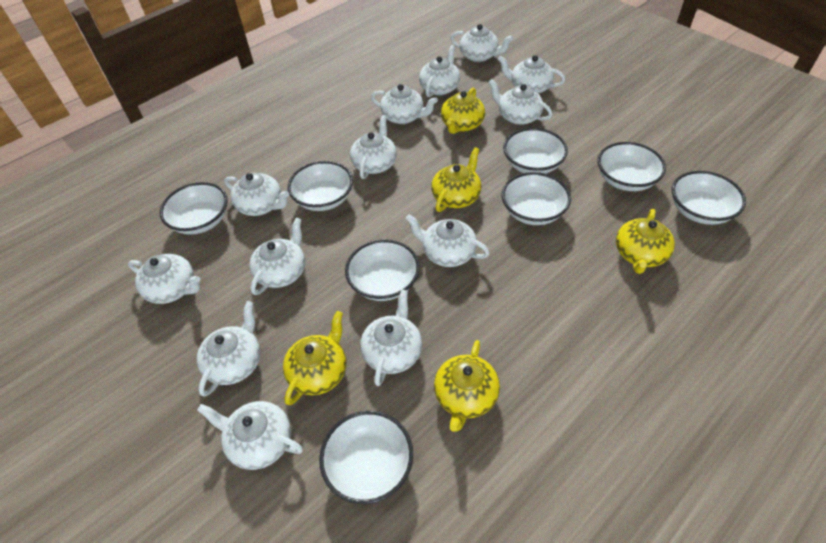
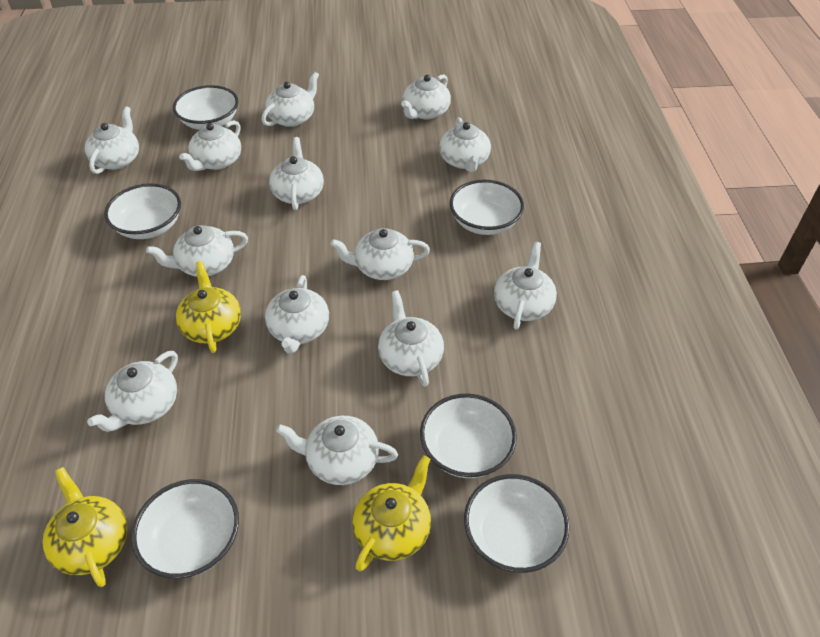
white bowl: [160,182,228,235] [288,161,353,211] [319,411,413,504] [345,239,420,301] [502,172,571,225] [503,128,568,174] [597,142,666,191] [672,171,746,225] = 8 -> [104,183,181,239] [131,479,239,579] [173,85,238,130] [420,394,517,478] [450,180,524,235] [464,474,570,573] = 6
yellow teapot: [283,311,346,405] [431,147,481,212] [434,340,500,432] [441,88,485,134] [616,209,675,274] = 5 -> [43,467,127,587] [176,261,241,353] [352,455,431,571] = 3

